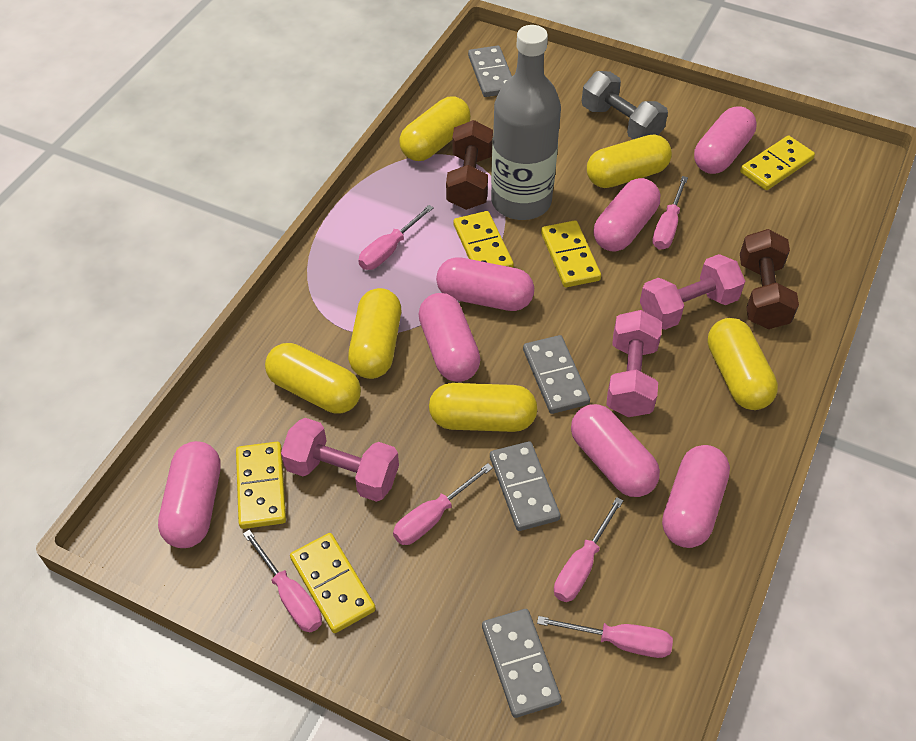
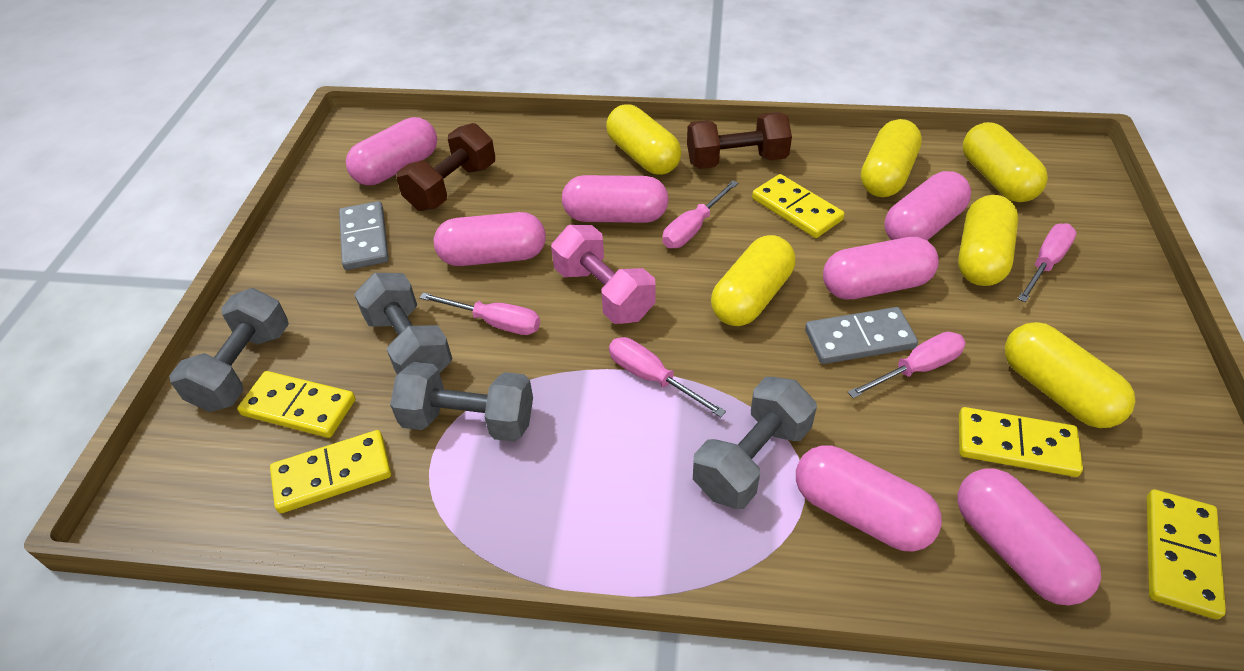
grey bottle: [491,25,561,220] = 1 -> none = 0
grey domino: [468,46,512,97] [482,609,562,718] [490,441,561,531] [523,335,590,414] = 4 -> [339,201,389,270] [805,307,918,364] = 2
grey dumbbell: [582,71,668,139] = 1 -> [169,288,289,412] [354,273,452,374] [390,362,533,442] [693,377,817,509] = 4
pink dumbbell: [281,418,399,502] [606,310,662,417] [640,254,745,330] = 3 -> [551,225,656,324] = 1
pink screwdriver: [243,529,322,632] [358,205,434,270] [393,463,493,545] [537,616,673,658] [554,497,624,602] [652,176,688,250] = 6 -> [420,292,540,335] [609,337,726,417] [663,180,738,248] [847,332,966,398] [1018,223,1077,302] = 5

